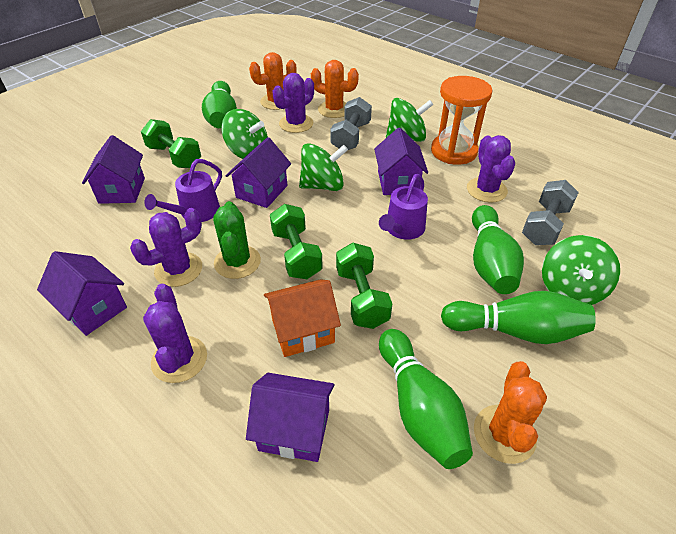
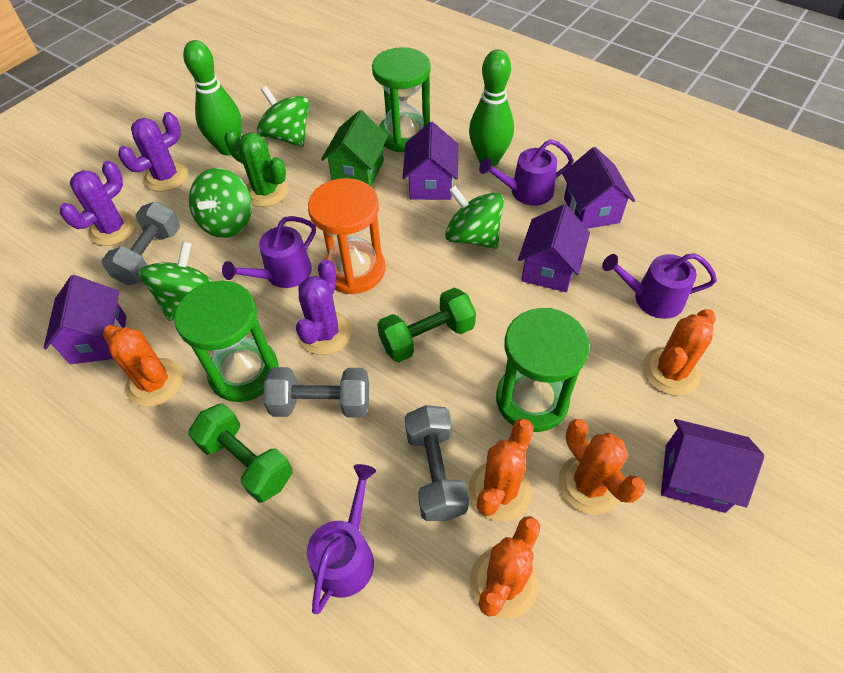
green bowling pin: [202,81,237,128] [379,329,473,469] [441,291,596,344] [472,205,524,294] = 4 -> [183,40,242,156] [469,50,514,167] = 2
green dumbbell: [141,119,201,168] [270,204,323,279] [336,243,392,329] = 3 -> [188,403,293,503] [377,288,476,362] = 2
green hourglass: none = 0 -> [174,281,279,402] [372,47,431,152] [496,308,590,432] = 3
green house: none = 0 -> [321,110,388,186] = 1
grey dumbbell: [330,97,372,150] [522,180,579,245] = 2 -> [101,202,180,285] [263,367,369,418] [405,405,469,521] = 3
orange cactus: [249,52,297,110] [311,60,359,118] [474,361,547,464] = 3 -> [103,325,183,407] [468,419,534,522] [470,516,540,619] [559,419,645,515] [643,309,716,395] = 5
orange house: [264,279,341,357] = 1 -> none = 0
purple cactus: [130,208,202,287] [143,284,207,383] [272,73,314,133] [467,135,515,203] = 4 -> [60,161,137,246] [118,112,188,192] [296,259,352,355] = 3
purple watering can: [144,159,222,222] [379,174,428,240] = 2 -> [222,216,316,288] [307,464,376,614] [479,139,573,206] [602,253,717,319] = 4

